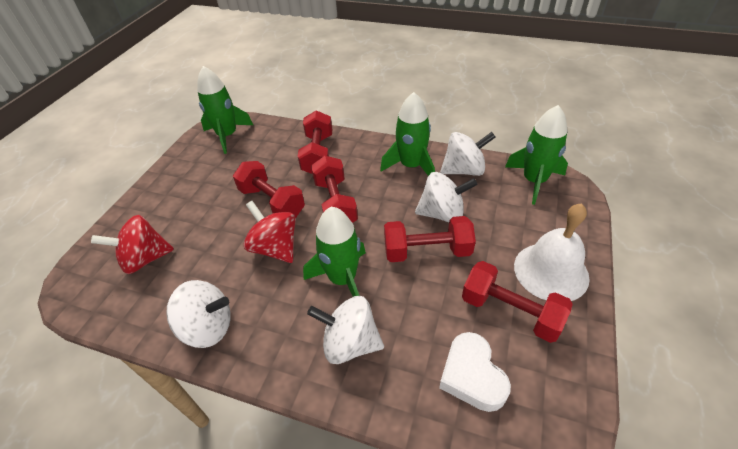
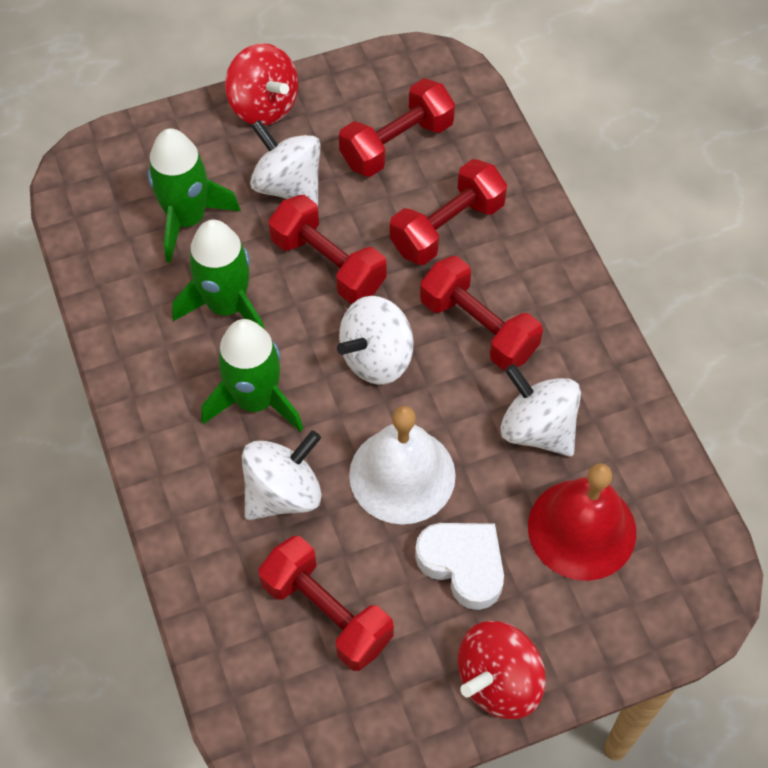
green rocket: [197,66,253,154] [303,207,366,297] [380,92,435,176] [505,105,568,205] = 4 -> [148,128,241,263] [172,220,264,329] [201,319,303,432] = 3
red bell: none = 0 -> [528,463,636,581] = 1

